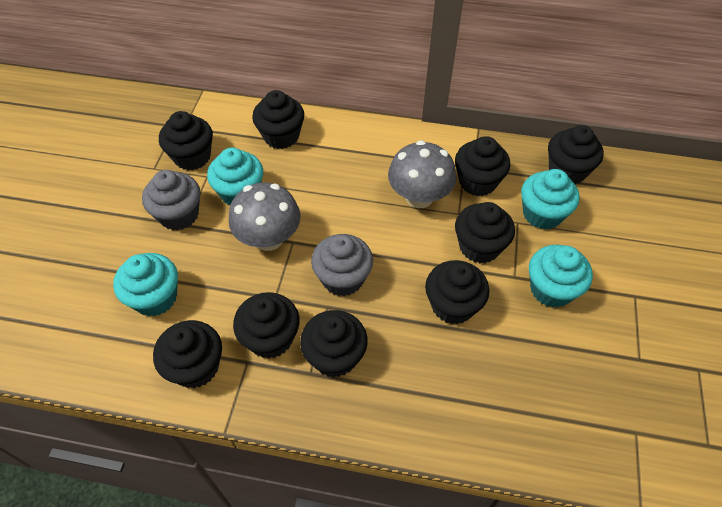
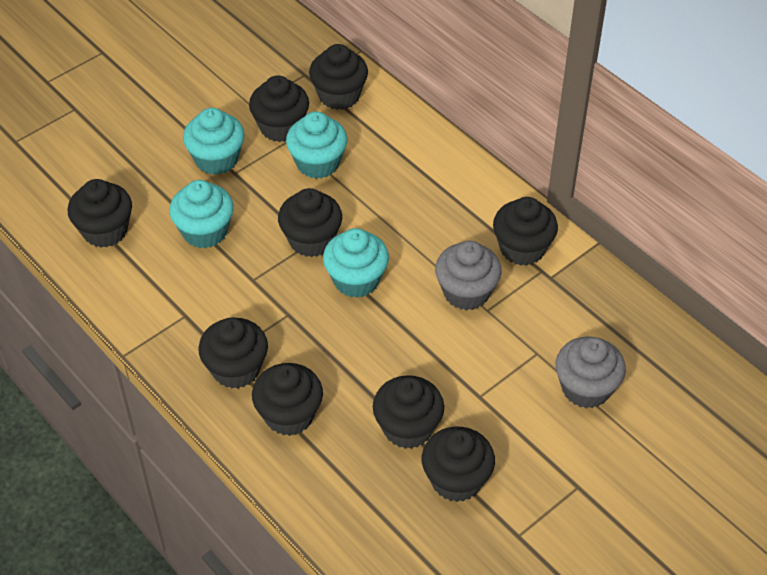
grey mushroom: [229,183,301,251] [388,140,456,208] = 2 -> none = 0

